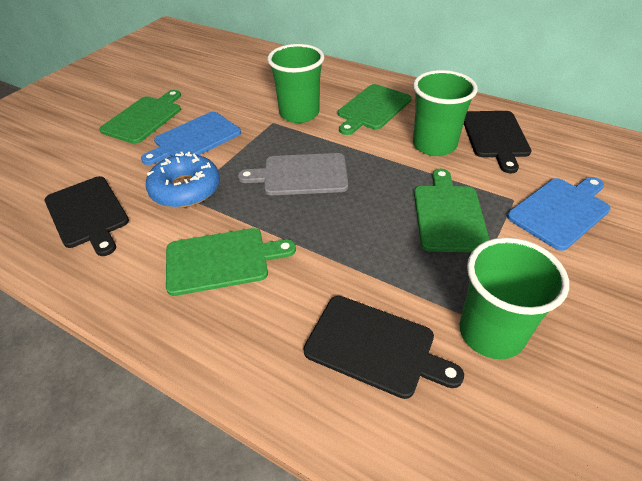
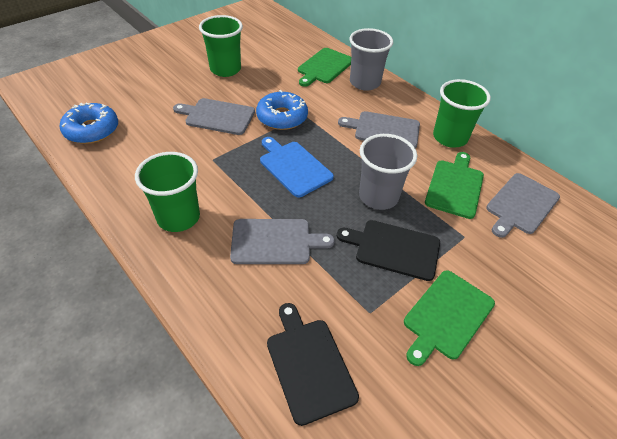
black cutting board: [44,176,129,256] [303,296,464,399] [464,111,532,173] = 3 -> [267,303,359,426] [337,220,440,281] = 2
blue cutting board: [141,112,241,165] [507,177,611,251] = 2 -> [260,137,334,197] = 1
blue donut: [146,152,220,208] = 1 -> [60,103,118,144] [256,90,308,130] = 2
green cutting board: [99,90,181,144] [166,228,296,296] [338,84,412,135] [414,169,490,252] = 4 -> [298,48,351,87] [404,270,495,366] [425,152,484,219] = 3
grey cup: none = 0 -> [349,28,393,91] [359,134,417,210] = 2
grey cutting board: [238,153,348,195] = 1 -> [173,98,255,135] [230,219,335,264] [338,111,420,148] [486,173,560,238] = 4

